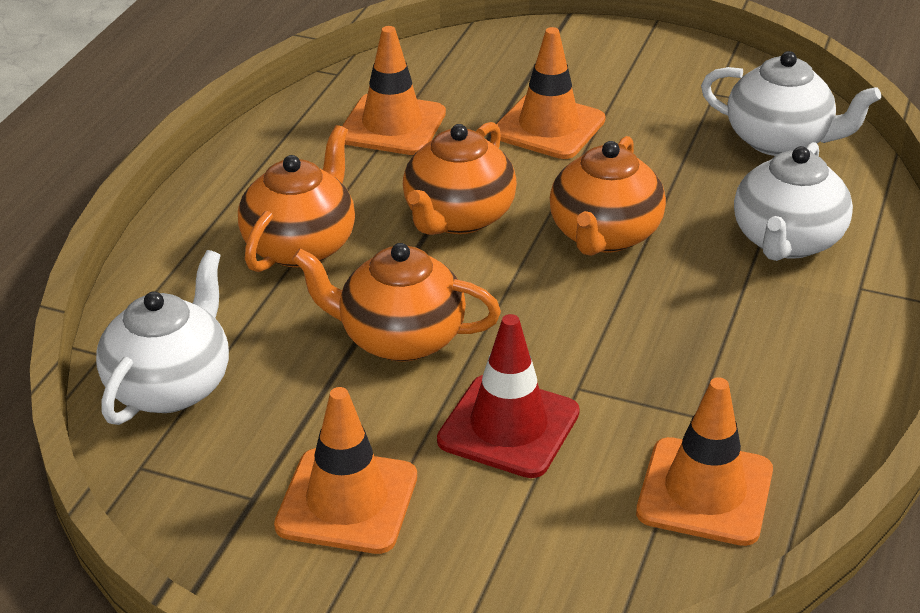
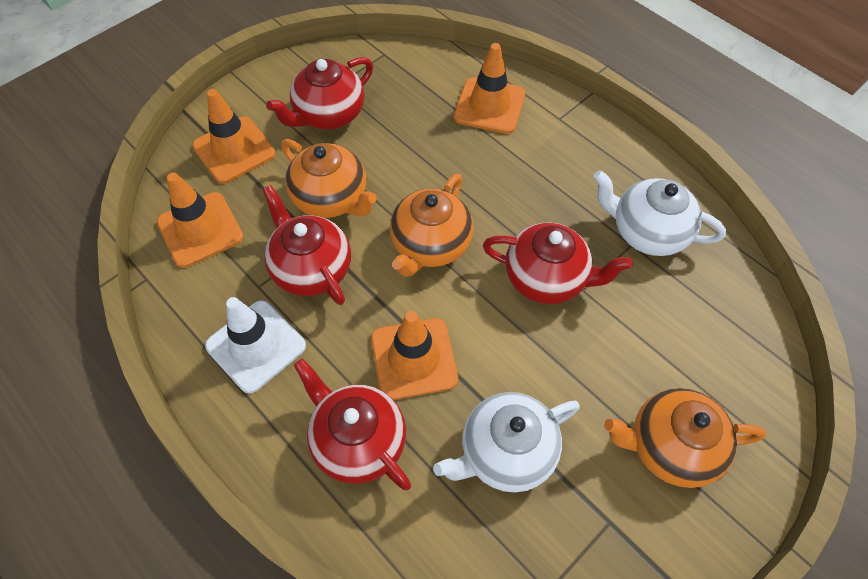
orange teapot: [238,125,355,272] [292,243,501,362] [403,122,517,235] [550,136,666,256] = 4 -> [281,139,377,218] [390,174,474,277] [604,388,766,488] = 3
red teapot: none = 0 -> [262,185,351,305] [266,57,373,130] [294,358,411,490] [483,223,633,304] = 4
red traffic cone: [437,314,580,478] = 1 -> none = 0
white teapot: [96,250,229,425] [701,51,881,156] [734,142,853,261] = 3 -> [433,392,580,492] [593,170,726,256] = 2
white traffic cone: none = 0 -> [205,297,306,394] = 1

